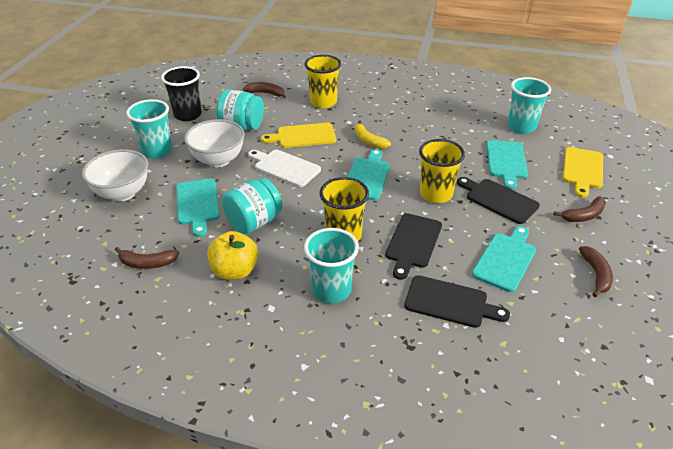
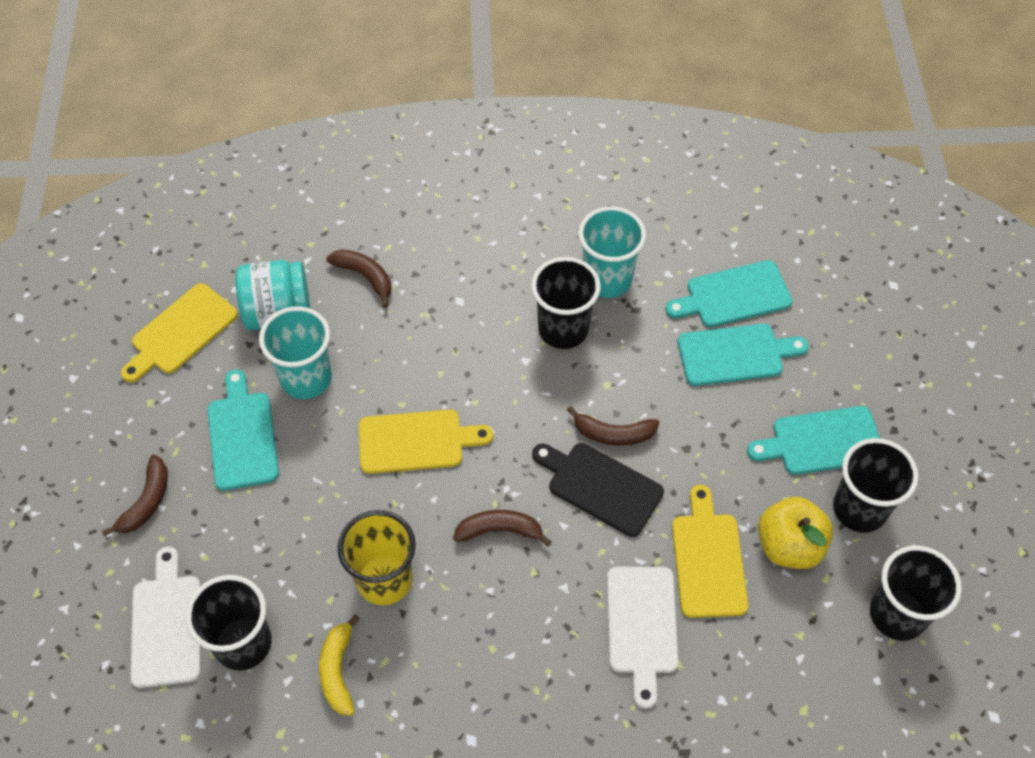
black cup: [161,66,202,121] = 1 -> [186,575,272,670] [531,257,601,349] [833,438,919,533] [870,545,962,641] = 4
black cutting board: [385,213,442,280] [404,275,510,328] [457,177,540,224] = 3 -> [532,443,664,537] = 1
turquoise cup: [126,99,172,159] [304,228,359,303] [507,77,551,134] = 3 -> [259,306,332,399] [578,207,646,298] = 2
turquoise jar: [216,89,264,130] [222,178,282,234] = 2 -> [235,260,310,330] = 1
white bowl: [82,149,148,201] [184,119,244,167] = 2 -> none = 0
white cutting board: [248,150,321,187] = 1 -> [130,547,201,688] [607,567,678,709] = 2
yellow cup: [304,55,341,108] [319,177,369,241] [419,139,465,203] = 3 -> [337,510,416,605] = 1
yellow cutting board: [261,123,336,148] [563,147,603,198] = 2 -> [121,283,238,382] [359,410,493,474] [672,485,748,618] = 3

